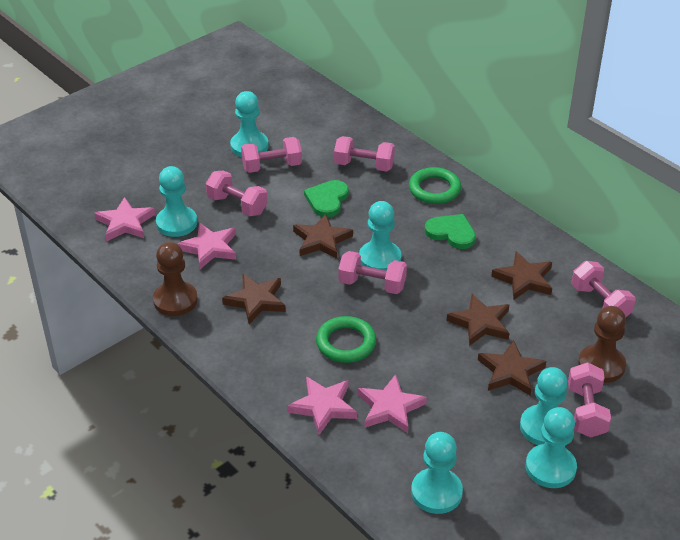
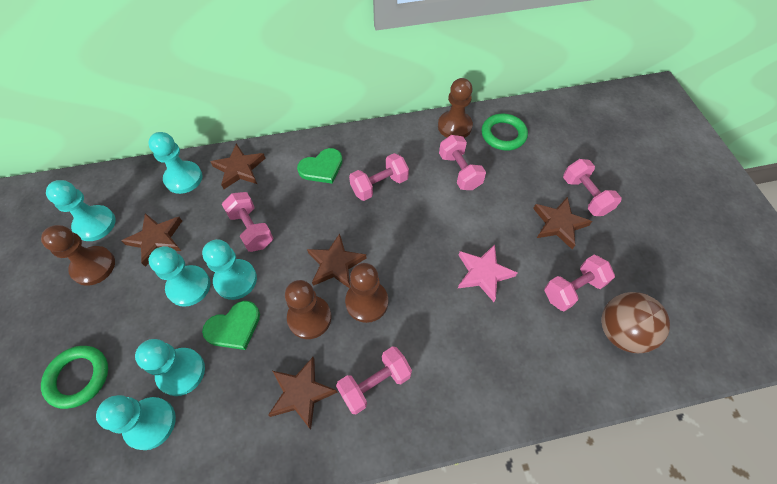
brown ball: none = 0 -> [601,292,670,353] = 1
brown pawn: [153,242,198,316] [578,306,626,383] = 2 -> [41,225,115,286] [285,280,331,339] [345,263,388,323] [438,78,473,138] = 4
pink star: [95,197,155,241] [177,223,236,269] [287,376,357,435] [358,374,427,433] = 4 -> [458,244,517,302] = 1

